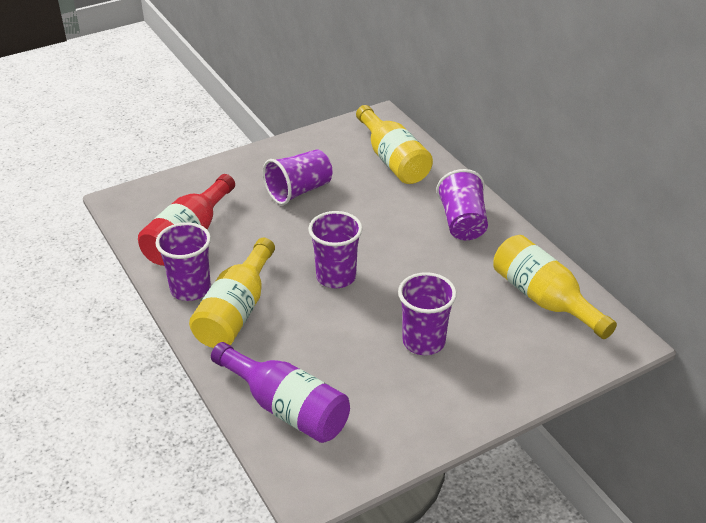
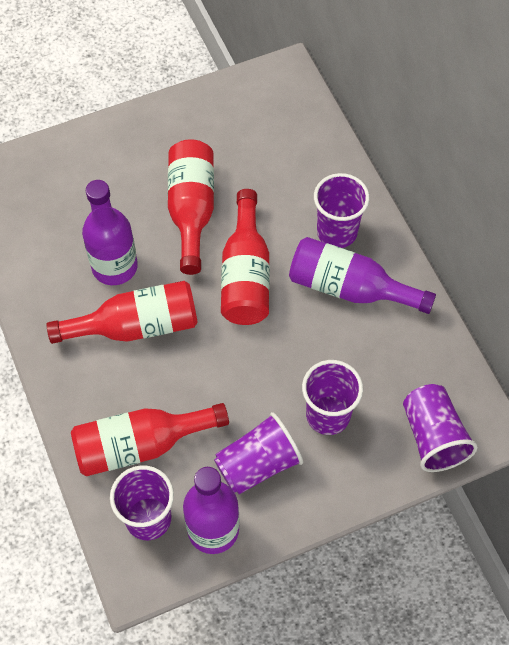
purple bottle: [211,342,350,443] = 1 -> [82,180,138,285] [183,467,239,554] [289,237,436,314] = 3
red bottle: [138,174,235,266] = 1 -> [46,281,198,344] [71,403,229,476] [168,139,214,275] [221,189,270,325] = 4
yellow bottle: [189,238,275,348] [356,105,433,184] [493,235,617,339] = 3 -> none = 0

